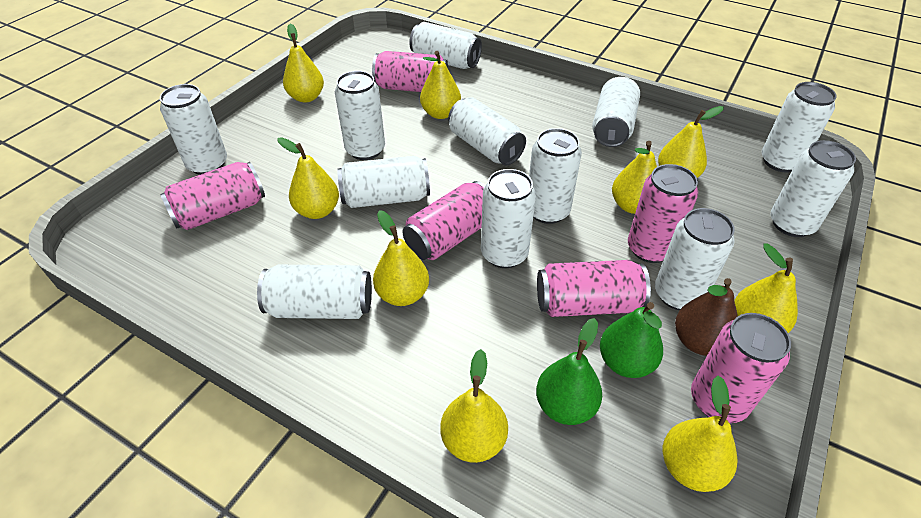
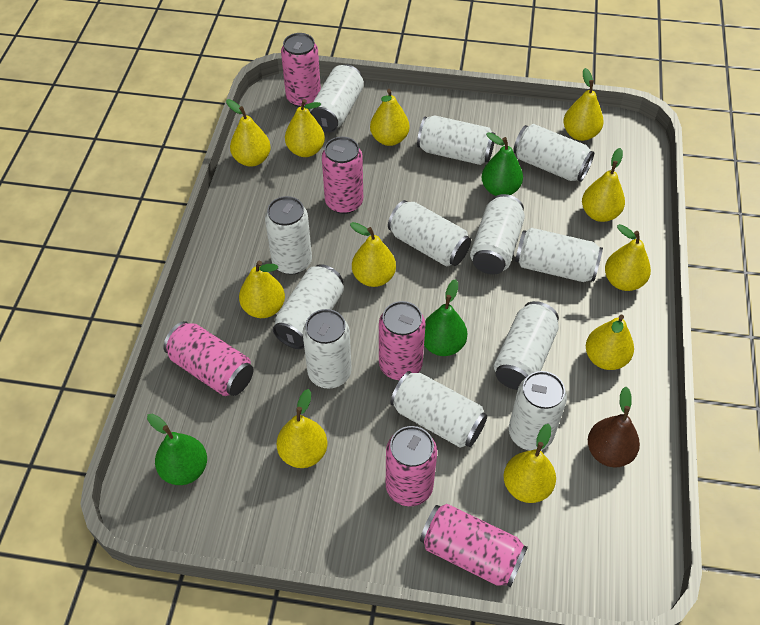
green pear: [536,318,602,425] [600,302,663,378] = 2 -> [147,414,207,485] [424,279,467,356] [482,133,523,196] = 3
yellow pear: [277,137,339,219] [283,24,324,103] [373,210,429,306] [420,51,461,119] [440,349,508,463] [612,141,657,214] [658,106,724,178] [663,376,738,492] [734,244,798,333] = 9 -> [226,99,271,167] [239,261,285,318] [277,389,327,468] [285,99,325,157] [350,222,396,287] [370,89,409,146] [503,424,556,503] [563,68,604,141] [582,148,625,222] [586,315,634,370] [605,224,651,291] = 11

